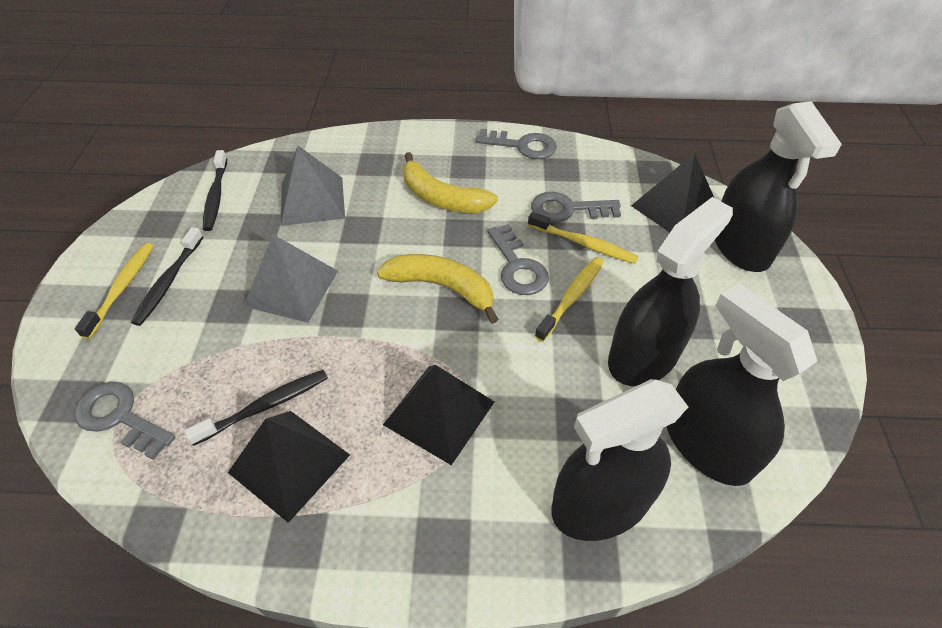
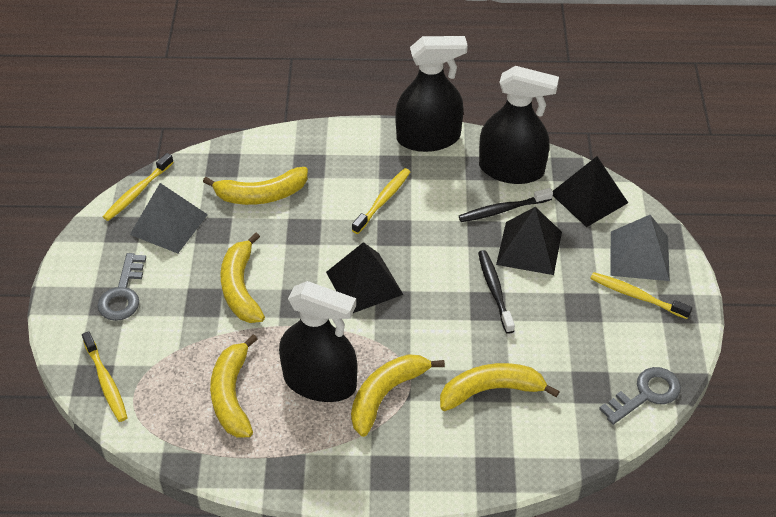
black spray bottle: [552,379,688,541] [608,197,733,386] [667,283,817,486] [715,101,842,272] = 4 -> [279,281,358,402] [396,36,468,152] [479,66,559,184] = 3
black toothbrush: [131,227,203,326] [184,370,328,446] [203,150,227,231] = 3 -> [459,188,553,222] [478,250,515,334] = 2
grey key: [74,382,176,460] [476,129,557,159] [488,224,549,295] [531,192,621,223] = 4 -> [97,253,146,321] [599,367,681,425] = 2
yellow banana: [377,254,498,324] [403,152,498,213] = 2 -> [203,167,308,205] [210,334,258,438] [220,232,265,323] [351,354,445,437] [440,363,560,411] = 5
yellow toothbrush: [75,243,154,339] [528,212,639,264] [535,257,604,342] = 3 -> [82,331,128,422] [103,153,174,221] [352,168,410,234] [590,272,692,319] = 4

